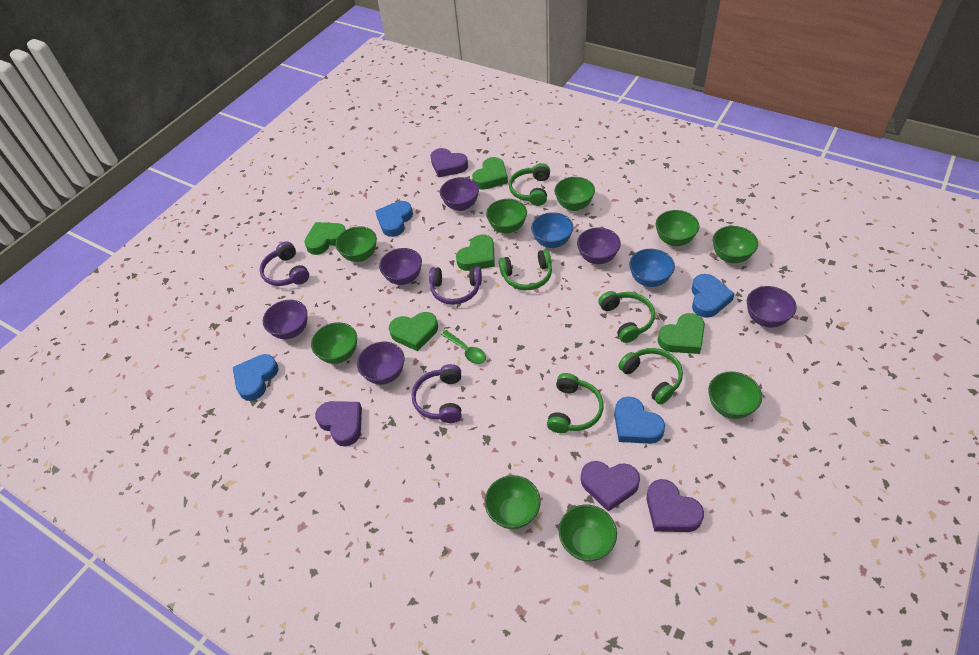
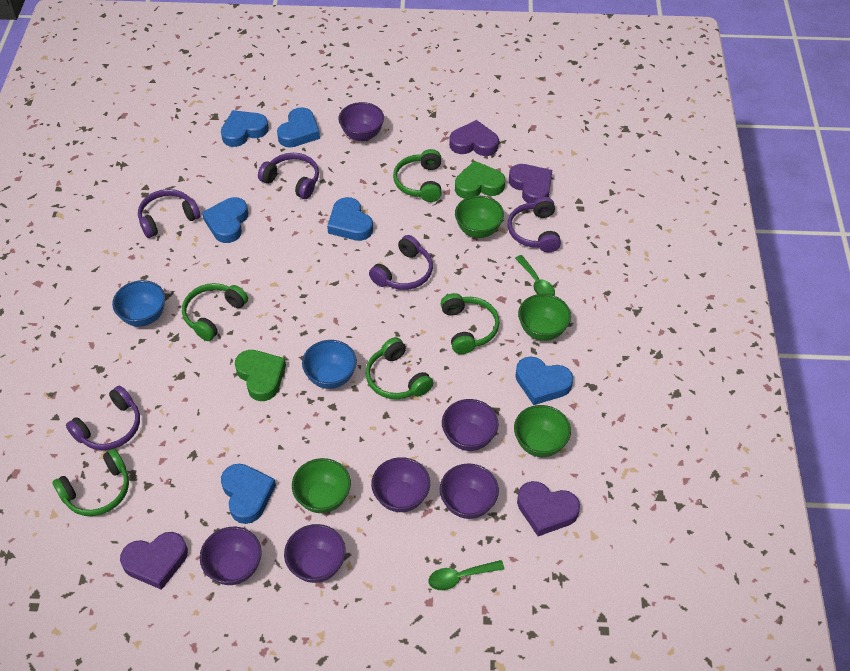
blue heart: [233,354,279,401] [375,201,413,237] [614,397,665,444] [692,274,735,318] = 4 -> [202,197,248,243] [221,110,269,147] [221,464,276,524] [277,107,320,147] [327,197,373,241] [515,357,573,405] = 6
green bowl: [311,322,357,364] [335,226,377,262] [485,475,541,529] [486,199,527,234] [554,177,595,211] [559,505,617,562] [656,210,700,246] [708,371,762,419] [713,226,758,263] = 9 -> [292,458,351,513] [455,196,504,238] [514,405,571,457] [518,294,571,341] = 4
green heart: [304,222,346,255] [389,312,438,351] [456,235,495,271] [472,157,508,190] [658,313,705,354] = 5 -> [235,350,286,401] [455,161,505,199] = 2
green spoon: [441,330,486,364] = 1 -> [428,560,504,590] [515,255,555,296] = 2
purple headphones: [260,242,309,286] [412,364,461,423] [429,266,482,305] = 3 -> [66,386,140,450] [138,189,200,238] [258,153,319,199] [369,235,433,290] [508,197,561,252] = 5

